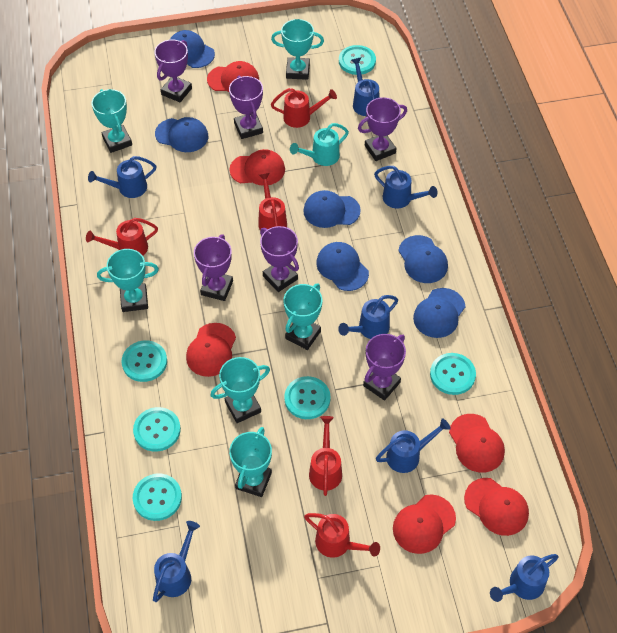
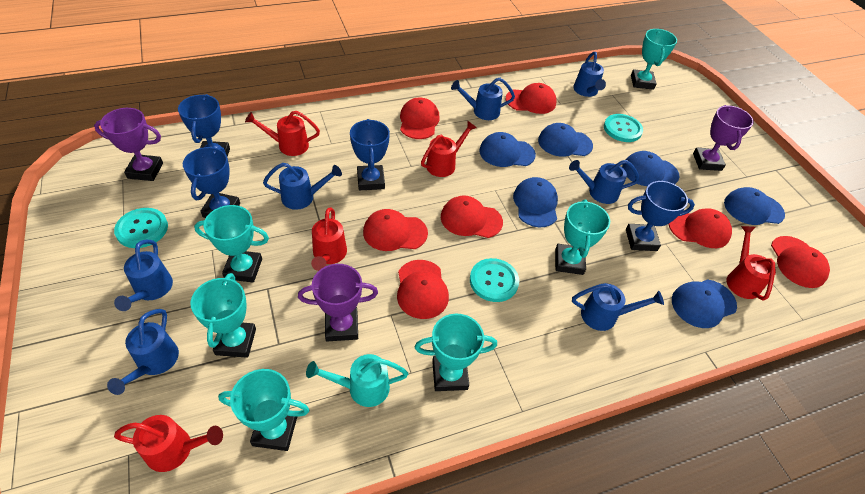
blue trophy: none = 0 -> [178,94,230,157] [183,146,240,218] [350,119,390,190] [626,181,695,251] = 4
purple trophy: [154,40,192,102] [194,234,233,301] [229,76,263,139] [260,226,299,292] [358,97,407,161] [363,334,406,401] = 6 -> [94,108,163,181] [298,264,378,341] [693,105,754,171] = 3
red cap: [186,323,236,377] [207,61,259,92] [229,149,285,186] [393,494,456,554] [449,414,505,473] [464,478,529,536] = 6 -> [363,209,428,251] [397,260,449,319] [400,97,440,139] [441,196,503,238] [506,83,557,114] [668,208,732,248] [771,236,830,288] = 7
turquoise button: [121,340,167,382] [133,407,181,452] [133,473,182,521] [284,376,330,419] [339,45,376,75] [430,353,476,395] = 6 -> [114,208,168,248] [470,258,519,302] [604,114,643,142] = 3

